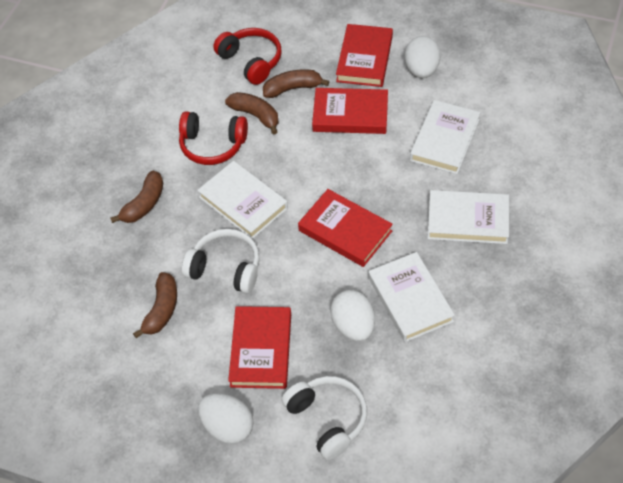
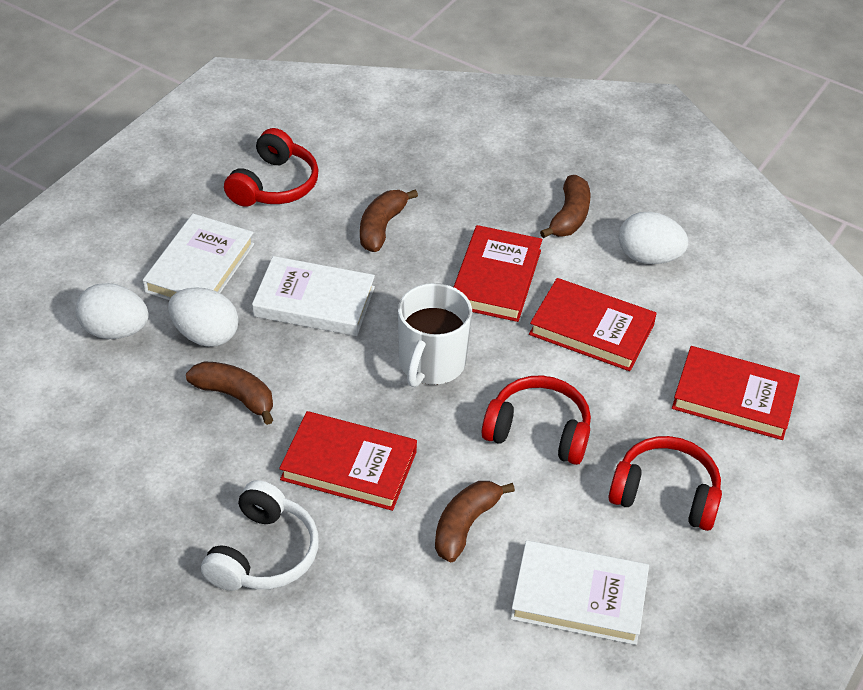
red headphones: [179,111,248,165] [213,28,281,85] = 2 -> [224,128,318,207] [482,375,591,465] [609,436,722,531] = 3
white book: [197,161,288,239] [368,252,455,342] [410,100,480,174] [427,190,509,244] = 4 -> [142,214,254,300] [252,256,375,336] [510,540,649,645] = 3
white headphones: [182,229,259,293] [282,376,367,460] = 2 -> [201,480,319,591] = 1
white mug: none = 0 -> [398,283,472,387] = 1

